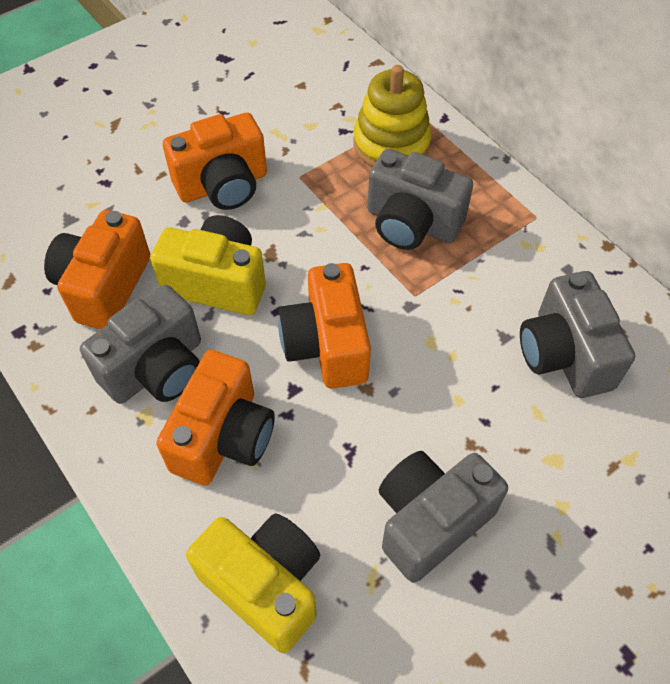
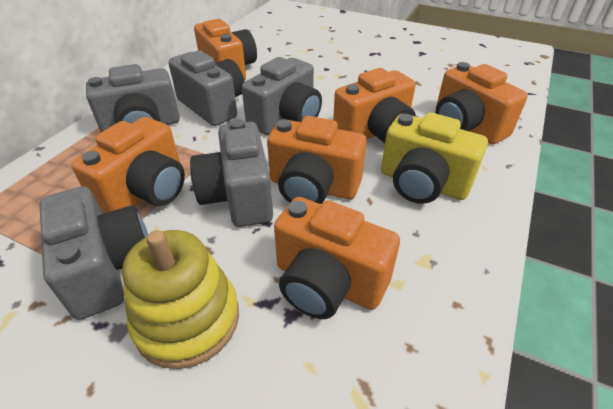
grey camera: [80,285,201,404] [368,149,473,250] [379,451,508,583] [520,271,635,398] = 4 -> [39,186,148,320] [86,64,180,132] [169,50,245,126] [190,119,273,227] [242,57,322,135] = 5
orange camera: [44,210,150,329] [156,350,275,486] [163,112,267,210] [278,263,371,389] = 4 -> [71,117,185,213] [194,19,257,80] [267,116,367,204] [274,197,400,319] [333,68,416,143] [435,62,528,144] = 6
yellow camera: [151,215,266,315] [186,513,320,653] = 2 -> [381,112,488,204] = 1

